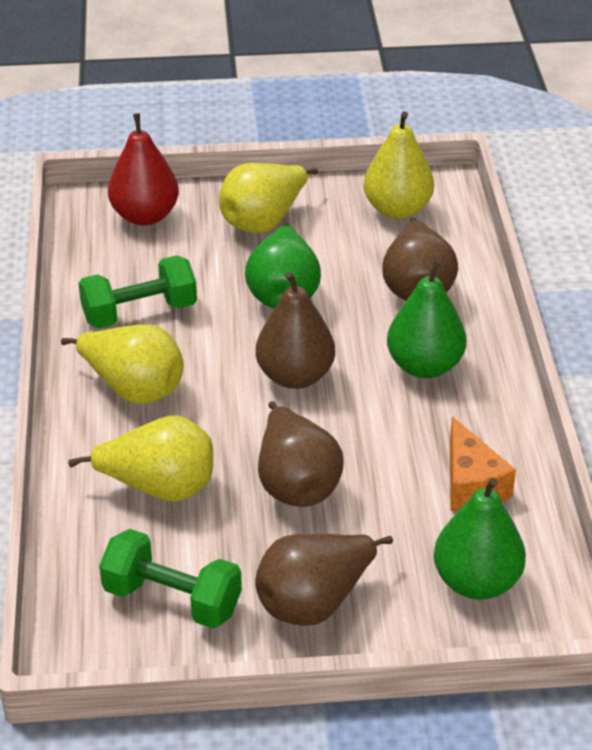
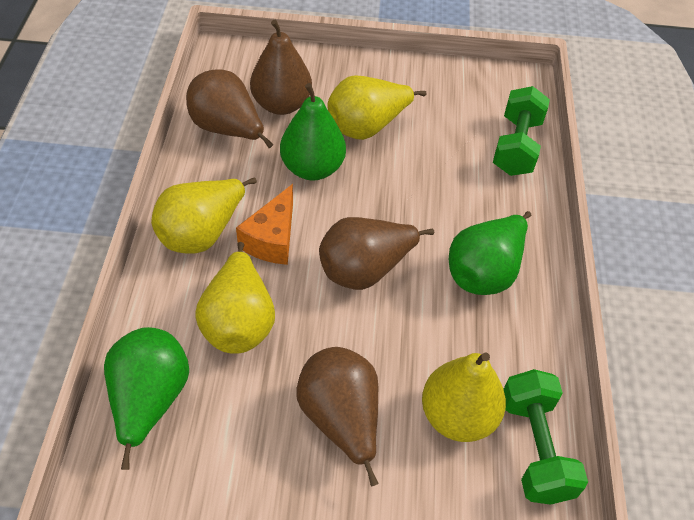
red pear: [108,113,179,226] = 1 -> none = 0

